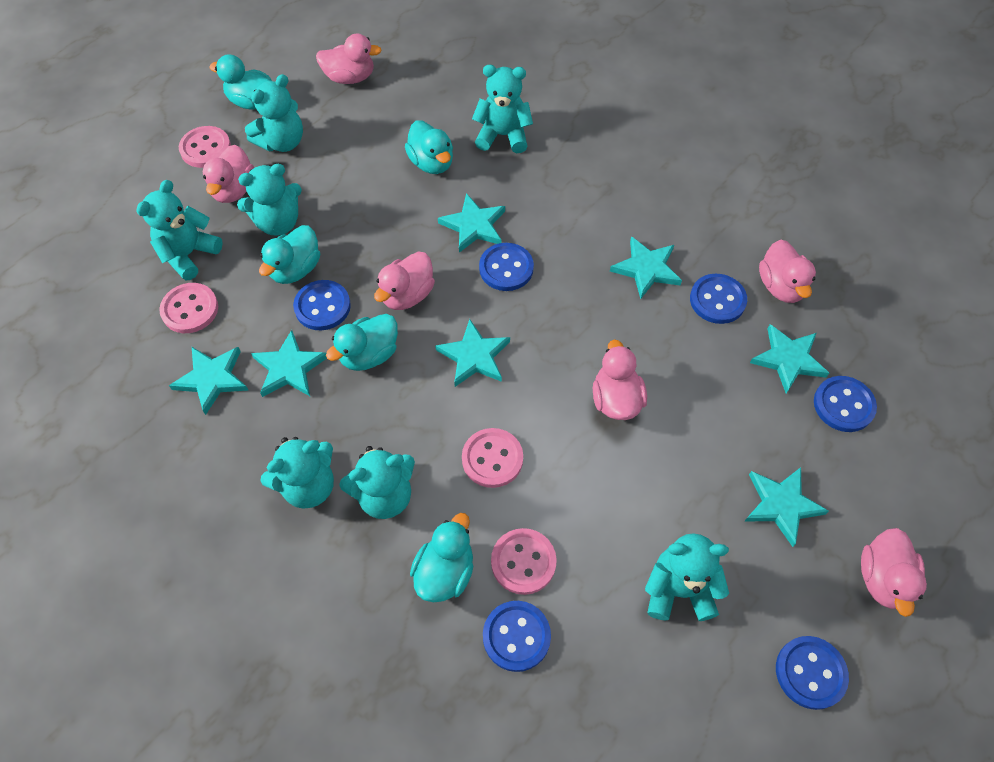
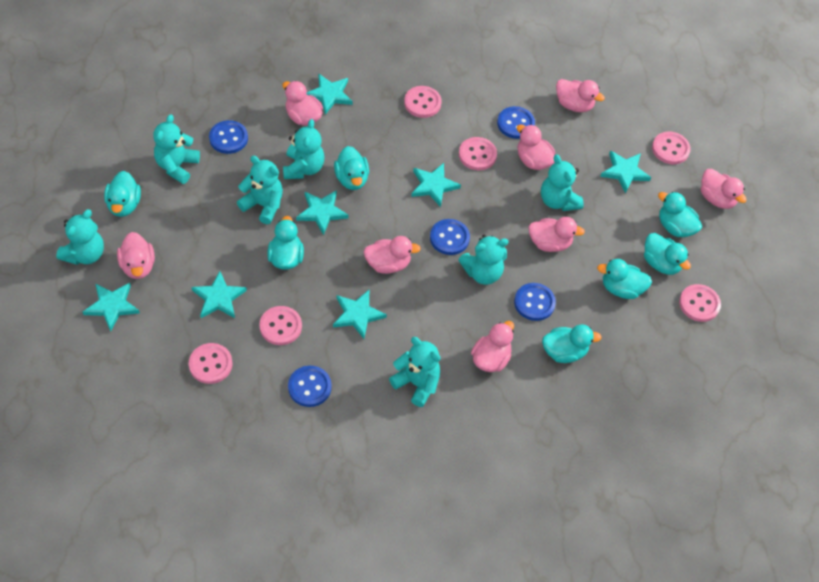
blue button: [293,280,351,330] [479,243,534,291] [483,601,551,672] [690,274,747,324] [776,636,849,710] [814,376,877,432] = 6 -> [209,120,248,154] [288,366,332,407] [430,219,470,255] [497,106,535,139] [514,283,556,321] = 5
pink button: [159,283,218,333] [179,126,231,168] [462,428,523,488] [491,528,557,595] = 4 -> [189,343,233,384] [260,306,302,345] [404,86,442,118] [459,137,497,170] [652,132,691,164] [679,284,721,322] = 6
pink duck: [203,145,254,203] [316,34,382,84] [374,252,435,310] [593,339,647,420] [759,240,816,303] [861,528,927,617] = 6 -> [117,232,155,279] [282,81,323,125] [364,236,421,274] [471,321,514,372] [517,124,555,170] [528,217,585,252] [556,79,605,112] [701,169,747,209] = 8
turquoise duck: [209,54,272,109] [259,225,320,284] [326,314,398,371] [405,120,453,174] [410,513,473,602] = 5 -> [104,171,141,217] [267,216,304,270] [334,146,369,190] [542,324,602,363] [597,259,652,299] [644,233,691,275] [658,192,702,237] = 7

